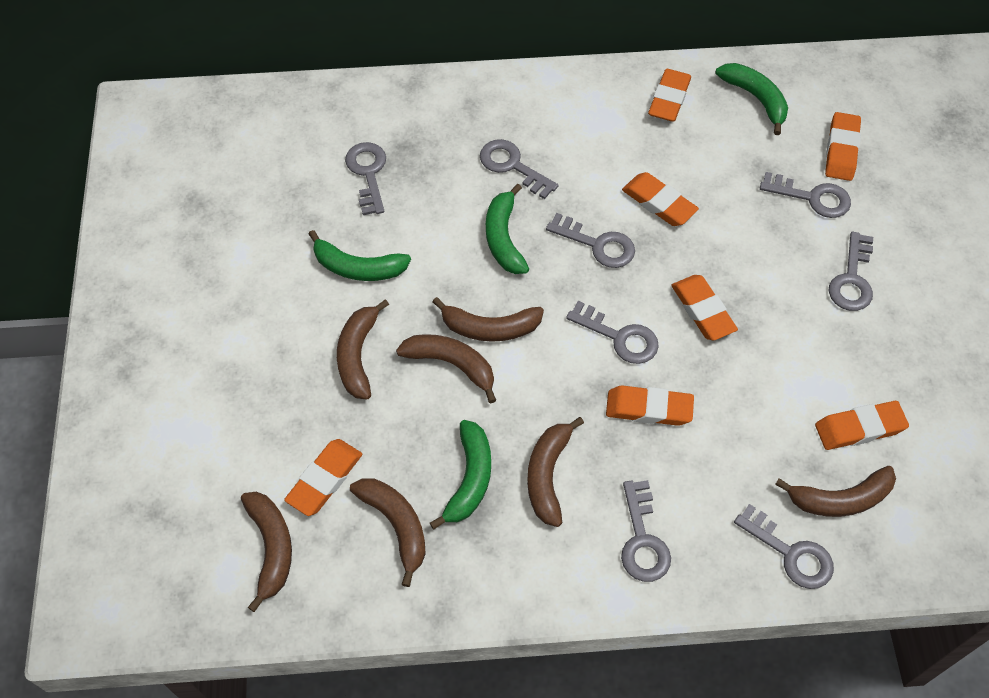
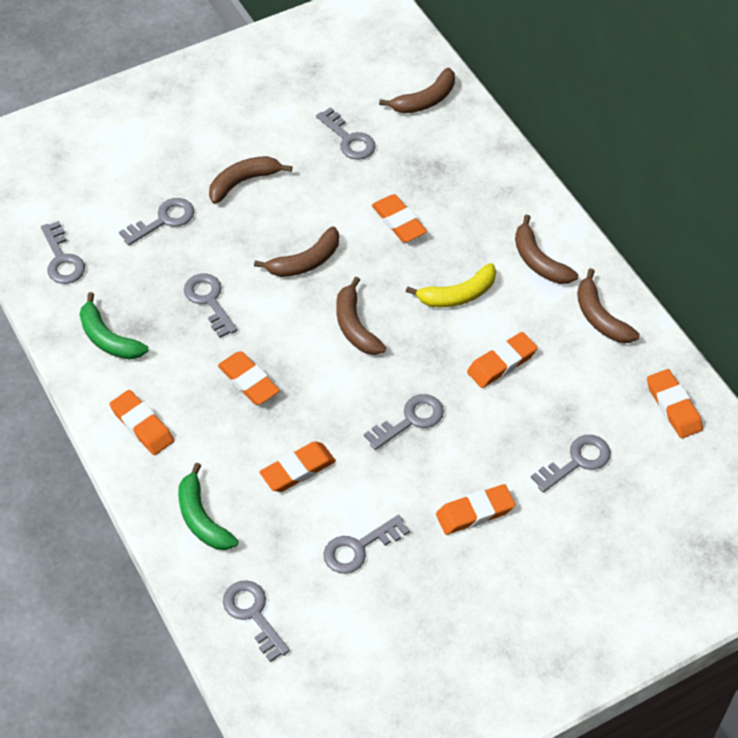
brown banana: [241,492,292,612] [337,299,389,400] [350,478,426,587] [396,334,496,403] [433,297,544,342] [527,417,584,527] [775,466,896,517] = 7 -> [209,156,292,204] [254,226,339,277] [336,277,386,355] [379,68,455,113] [515,215,578,284] [577,268,640,343] = 6
green banana: [309,230,411,281] [430,420,491,529] [486,184,529,274] [716,63,788,135] = 4 -> [79,292,148,360] [178,463,239,550] = 2
yellow banana: none = 0 -> [406,263,496,307] = 1

